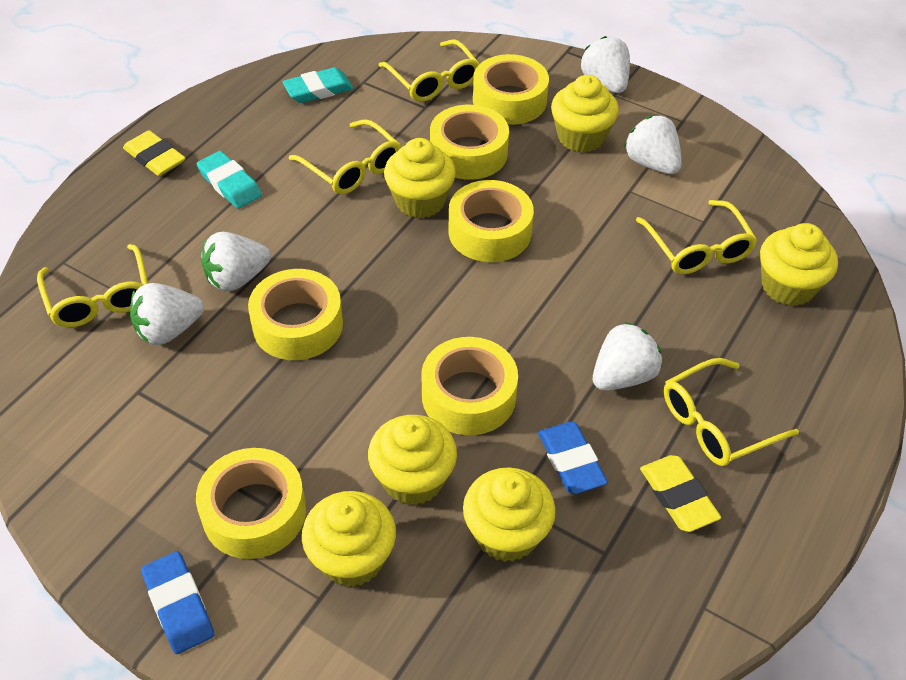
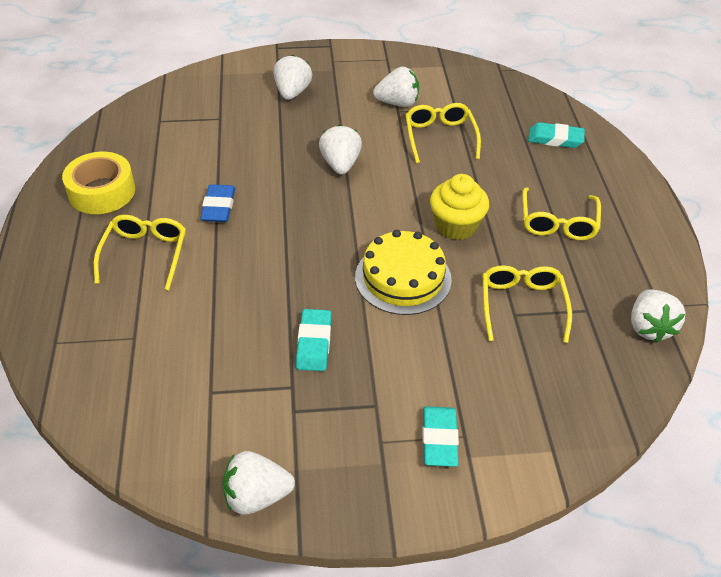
blue eraser: [141,551,215,654] [538,422,608,494] = 2 -> [200,184,235,222] = 1
turquoise eraser: [197,151,262,209] [282,67,353,103] = 2 -> [296,309,332,371] [422,406,459,467] [528,122,585,148] = 3
yellow cake: none = 0 -> [355,230,452,315] = 1
yellow cupcake: [302,491,396,587] [368,415,457,505] [384,138,456,218] [463,468,556,562] [551,75,619,153] [760,223,838,306] = 6 -> [430,174,489,240] = 1
yellow eraser: [123,130,185,176] [640,455,721,532] = 2 -> none = 0
yellow glasses: [37,244,148,327] [289,119,401,195] [379,39,480,102] [636,200,757,274] [664,358,799,466] = 5 -> [94,215,186,290] [405,103,481,164] [483,265,572,343] [522,187,601,240] = 4
yellow tape: [196,448,306,559] [248,269,343,360] [421,337,518,435] [430,105,509,180] [448,180,534,262] [473,54,549,125] = 6 -> [62,152,135,214] = 1

